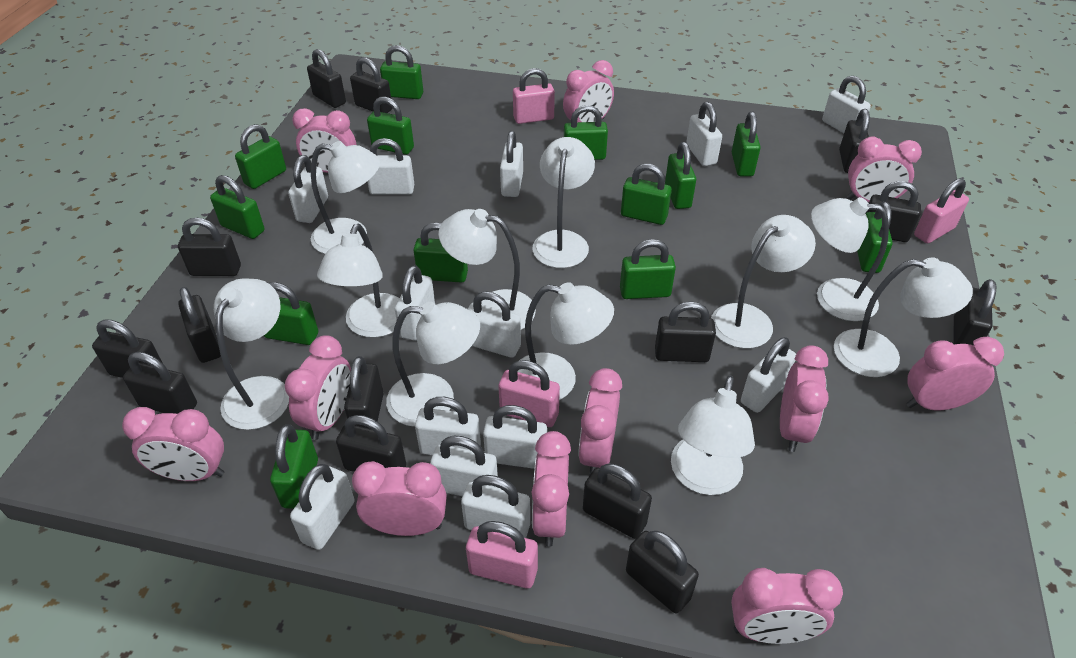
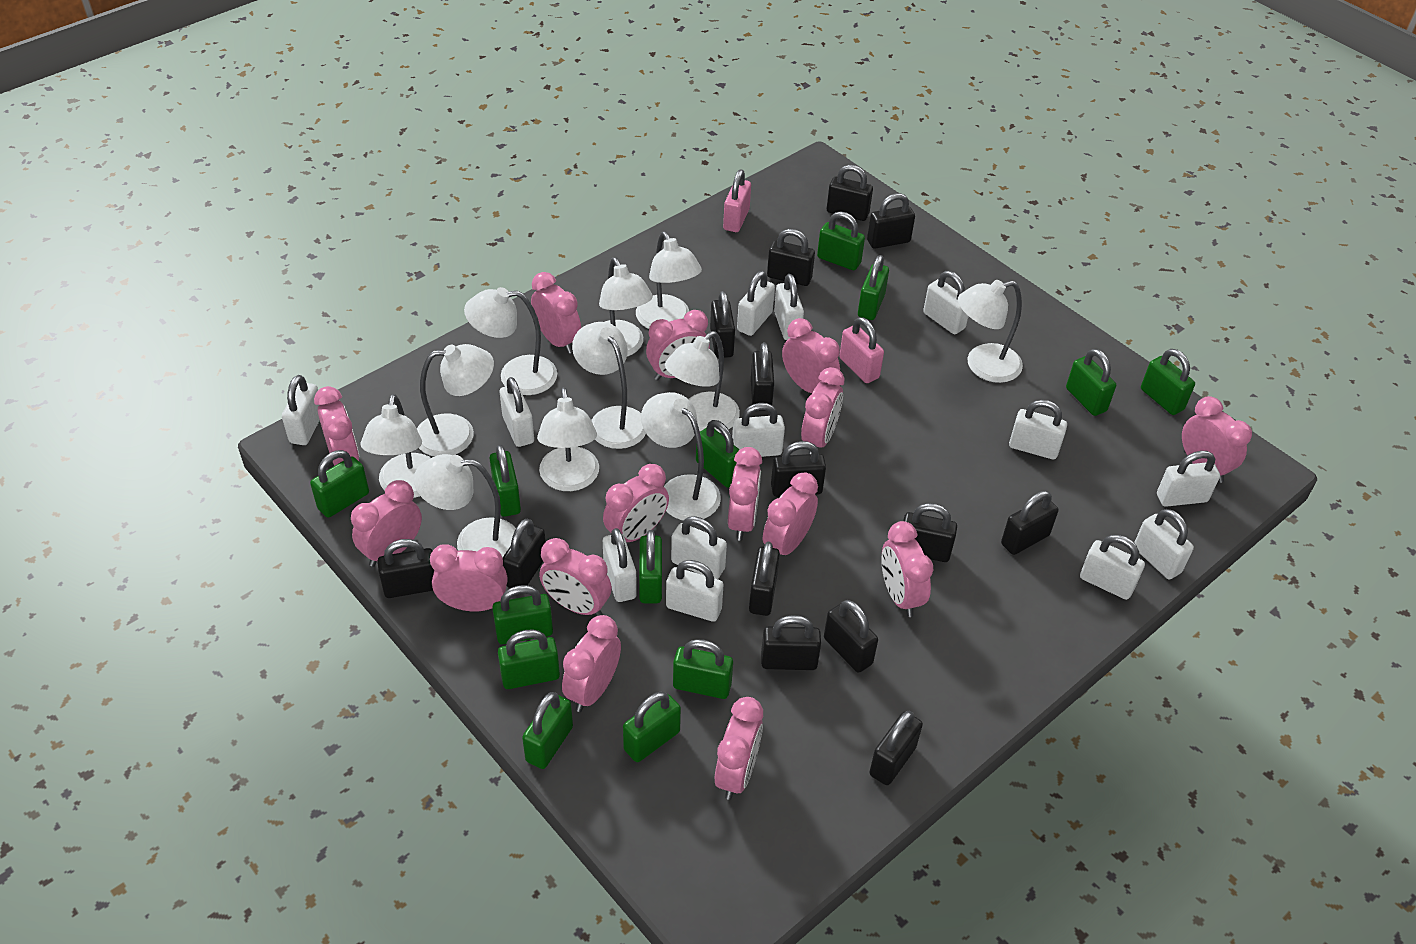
pink clock: [122,407,224,481] [285,335,351,440] [292,108,356,173] [352,461,447,536] [532,431,571,547] [563,60,614,122] [578,368,622,474] [731,568,843,644] [780,345,829,452] [847,137,922,202] [906,337,1004,411] = 11 -> [314,386,359,466] [351,480,422,567] [430,544,508,611] [531,272,581,354] [539,538,612,616] [562,615,621,712] [603,464,669,542] [646,310,710,381] [715,697,763,800] [728,447,762,541] [763,472,818,555] [782,318,840,393] [801,367,844,454] [881,521,933,617] [1182,396,1252,483] = 15
pink padlock: [466,521,538,589] [498,360,560,427] [513,68,555,124] [914,178,969,243] = 4 -> [723,170,751,232] [839,317,884,383] = 2

